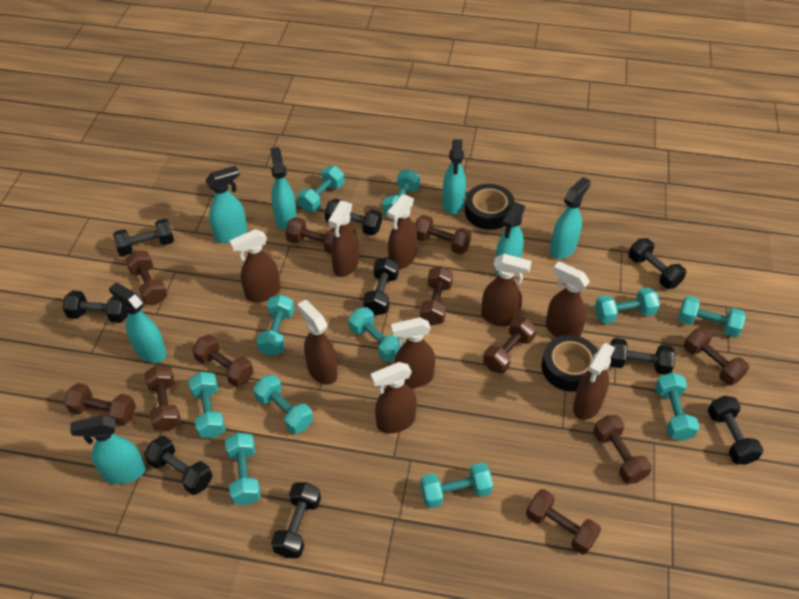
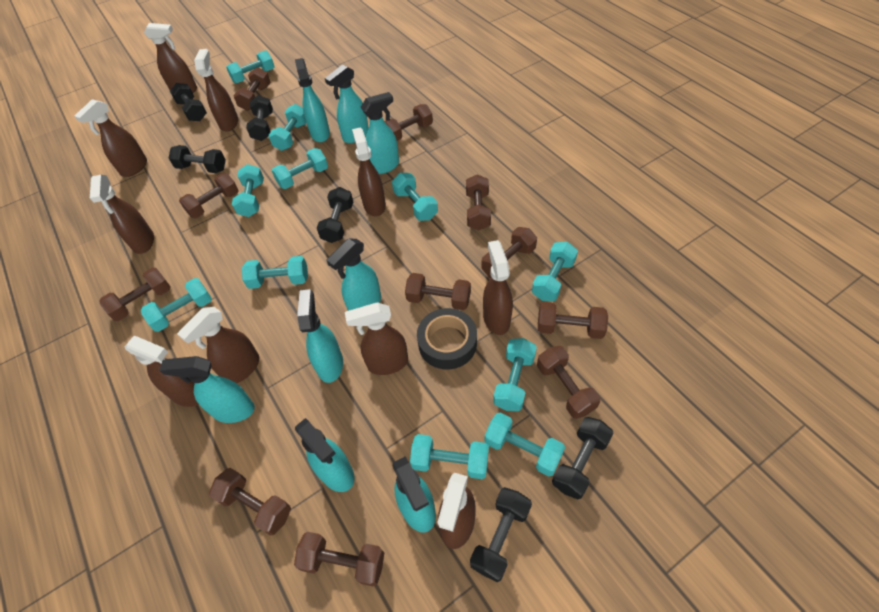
black dumbbell: [63,290,128,323] [113,219,174,256] [144,436,213,495] [271,482,321,558] [325,199,382,236] [363,257,399,315] [610,338,675,375] [628,238,687,289] [708,396,764,465] = 9 -> [169,145,226,173] [170,83,207,121] [246,95,273,141] [317,187,353,243] [470,487,532,582] [552,417,614,500] = 6
black tape: [465,184,515,230] [542,335,598,392] = 2 -> [417,308,477,369] = 1
brown spray bottle: [230,229,281,302] [297,300,338,385] [328,201,359,277] [371,362,417,433] [387,194,417,270] [391,317,435,388] [481,254,532,326] [546,261,590,337] [573,343,615,420] = 9 -> [74,99,147,177] [90,175,154,254] [125,335,199,407] [144,23,197,93] [177,307,259,383] [194,49,238,132] [345,302,408,375] [352,127,386,216] [437,473,476,549] [483,240,513,335] = 10
turquoise spray bottle: [70,415,145,484] [109,283,167,363] [205,166,247,243] [270,147,297,231] [442,139,466,215] [494,202,525,276] [550,177,591,259] = 7 -> [159,356,255,423] [295,58,330,142] [295,418,355,492] [297,289,343,383] [325,64,369,143] [326,238,381,311] [361,92,399,174] [393,456,436,532] = 8

